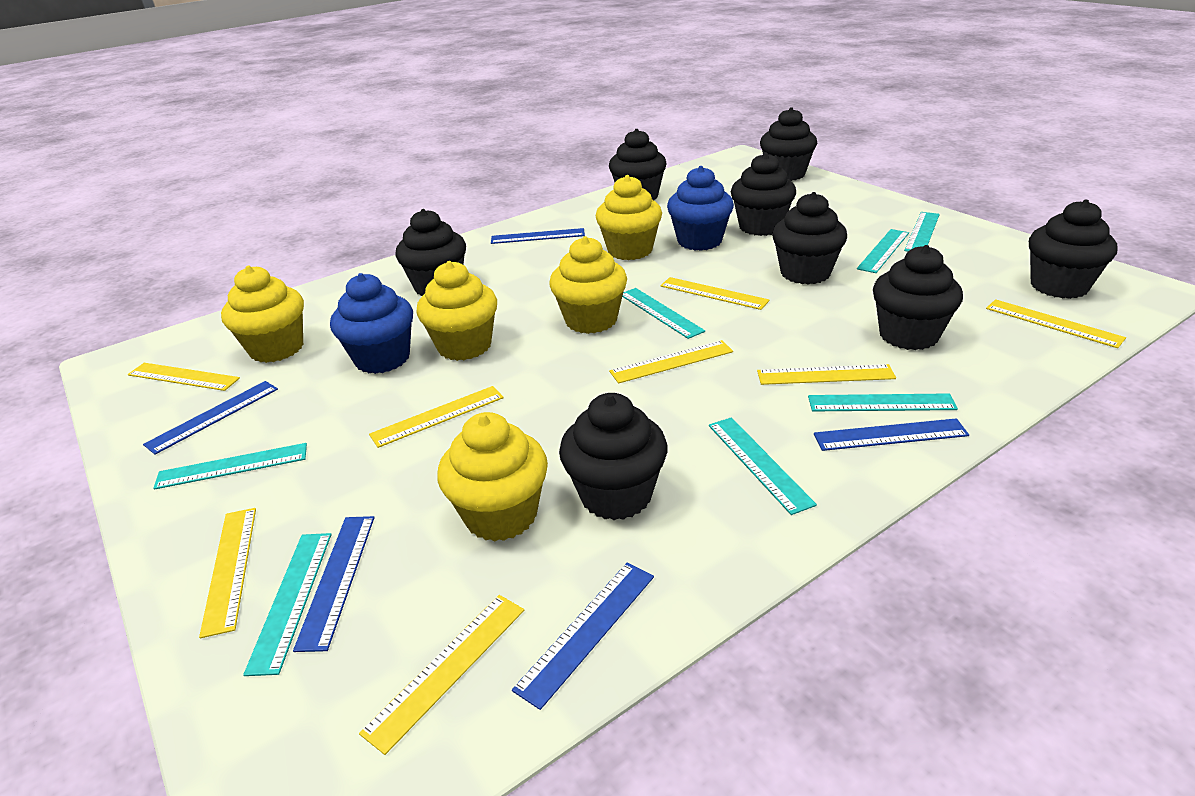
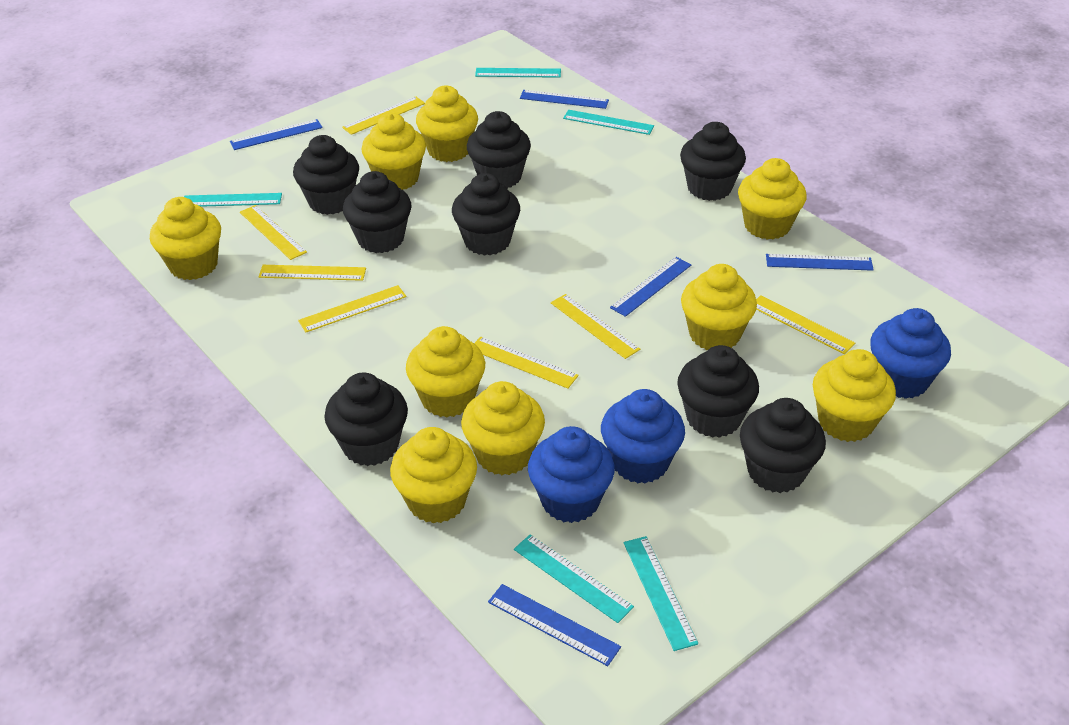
blue cupcake: [330,273,413,374] [667,166,734,251] = 2 -> [528,426,615,523] [601,389,685,484] [870,308,951,399] = 3
turquoise ruler: [153,443,307,490] [243,533,331,676] [622,288,705,339] [709,417,817,515] [808,393,958,411] [857,229,909,273] [904,212,940,252] = 7 -> [184,193,282,207] [475,68,561,78] [514,534,634,623] [563,110,654,135] [623,536,698,651] = 5
yellow cupcake: [221,266,304,363] [416,261,497,361] [437,412,548,542] [549,236,627,334] [596,175,662,260] = 5 -> [150,197,221,280] [361,113,426,190] [390,427,477,523] [406,326,485,417] [416,85,478,162] [461,381,545,475] [681,264,757,350] [738,158,807,240] [813,349,896,442] = 9
yellow ruler: [128,363,240,391] [199,508,256,638] [359,595,524,755] [369,386,504,448] [609,340,733,384] [660,277,770,310] [757,364,896,385] [986,299,1126,348] = 8 -> [240,205,307,260] [259,265,366,281] [298,285,406,332] [342,96,425,135] [474,337,579,388] [551,294,640,359] [756,295,855,354] = 7

